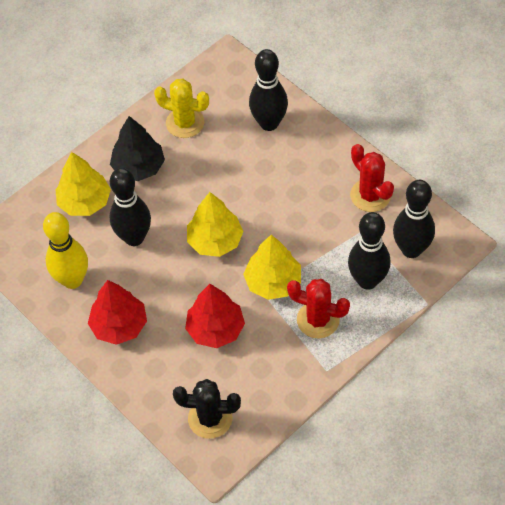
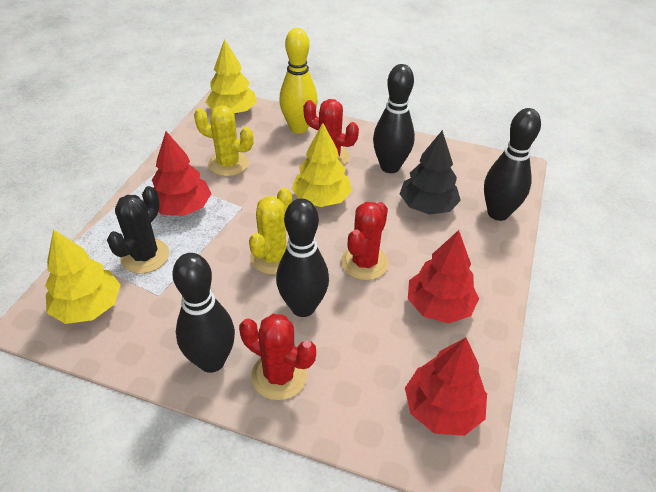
red cactus: [287,279,350,338] [350,144,394,212] = 2 -> [239,314,316,400] [303,99,359,166] [341,202,389,280] = 3
red tree: [88,280,147,345] [185,284,245,348] = 2 -> [152,131,211,216] [405,338,487,436] [408,230,479,324] = 3
yellow cactus: [154,79,209,138] = 1 -> [194,106,253,176] [249,188,292,275] = 2

